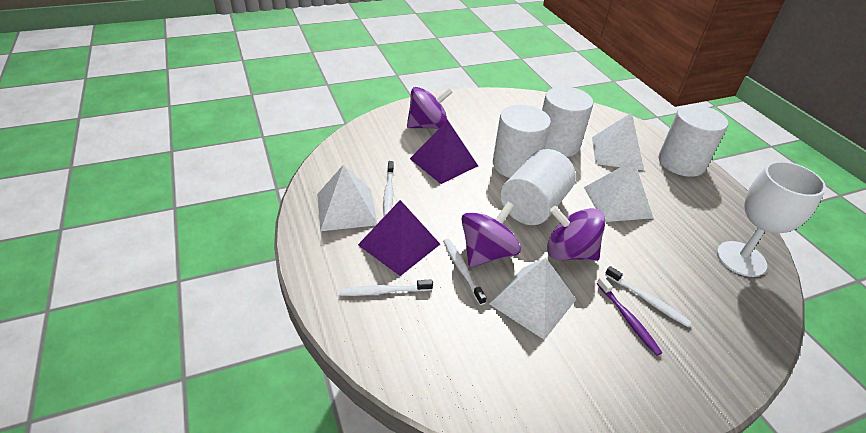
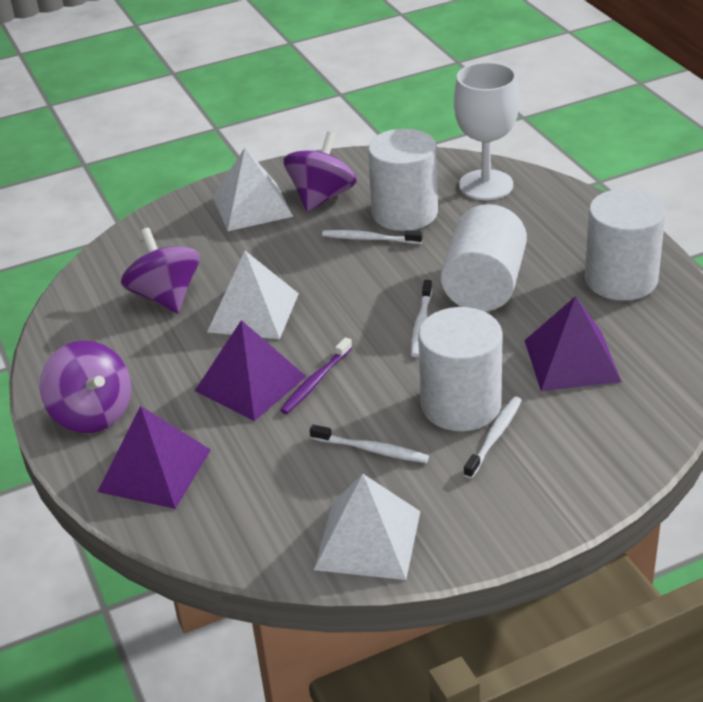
purple pyramid: [358,200,440,276] [410,120,478,184] = 2 -> [97,406,211,509] [195,320,307,421] [524,296,621,391] = 3
white pyramid: [317,165,378,231] [489,258,576,340] [584,160,653,222] [592,113,644,170] = 4 -> [207,251,299,339] [213,148,293,231] [314,474,420,580] = 3

